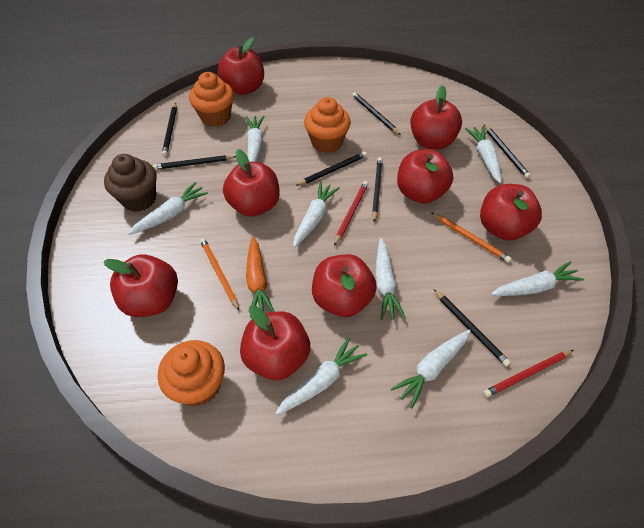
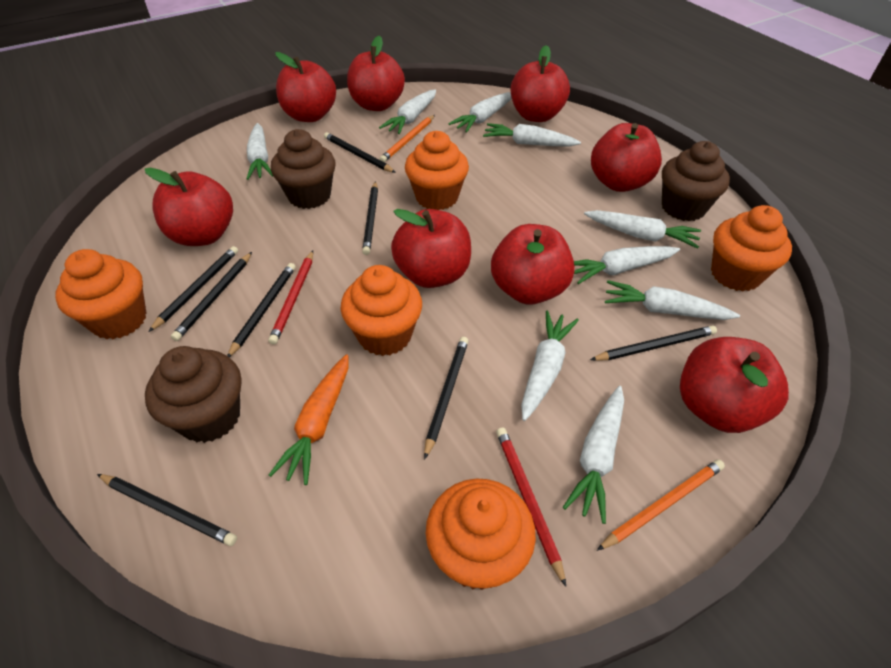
black pencil: [153,155,236,170] [162,103,177,156] [296,152,367,186] [352,92,401,135] [372,158,383,222] [434,289,511,367] [484,125,531,178] = 7 -> [97,474,237,546] [149,246,238,332] [171,252,252,341] [227,263,296,357] [324,132,396,173] [362,181,378,255] [424,337,469,460] [590,326,717,361] = 8
brown cupcake: [104,154,157,212] = 1 -> [145,346,241,443] [271,129,336,209] [662,141,730,221] = 3
orange cupcake: [158,340,225,406] [189,72,234,127] [304,97,351,153] = 3 -> [55,249,147,339] [340,265,422,356] [405,131,469,210] [426,479,536,590] [711,205,792,291] = 5
white carrot: [128,182,208,235] [246,116,265,162] [275,337,367,415] [293,182,340,247] [375,238,406,320] [391,330,471,409] [465,126,501,183] [491,261,584,296] = 8 -> [246,123,273,180] [379,89,436,134] [448,92,511,133] [483,123,581,147] [521,310,579,421] [563,386,624,524] [574,246,680,284] [584,210,701,249] [605,280,740,320] = 9

